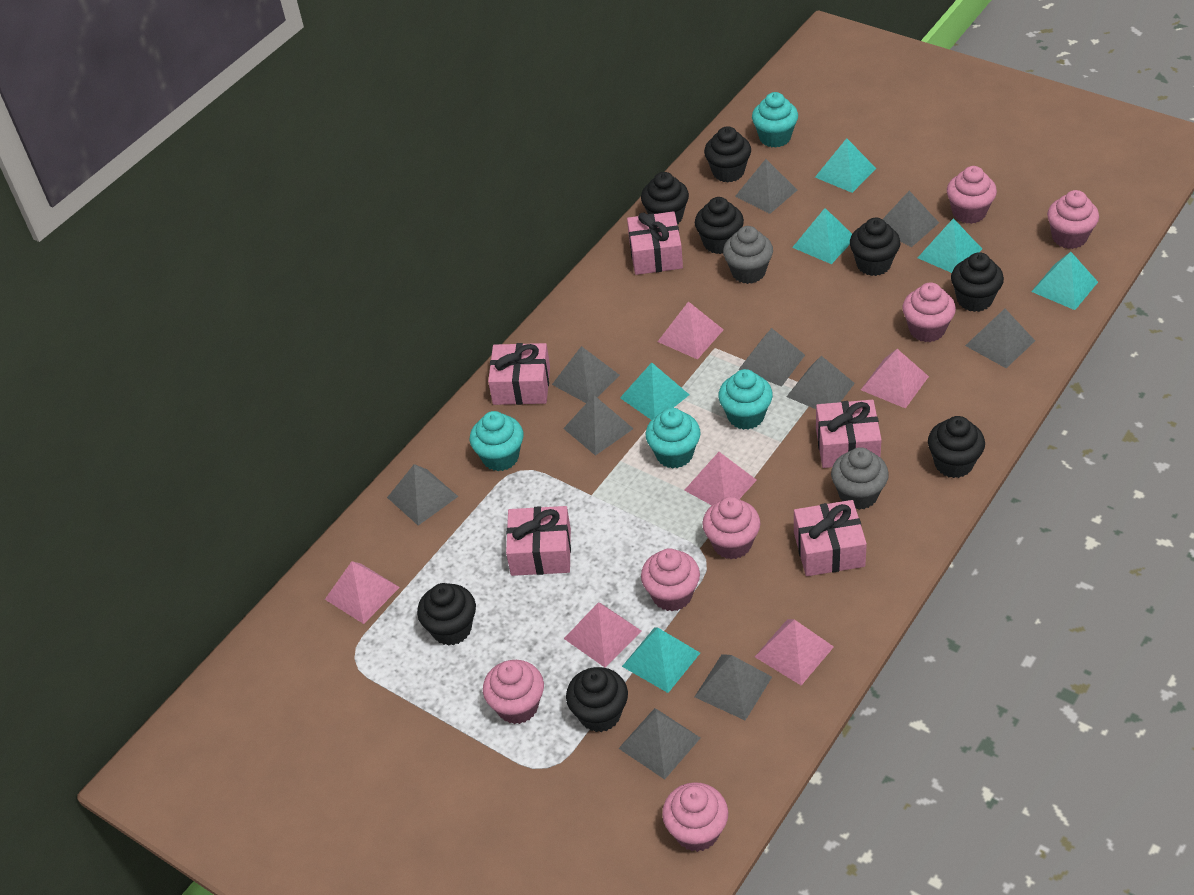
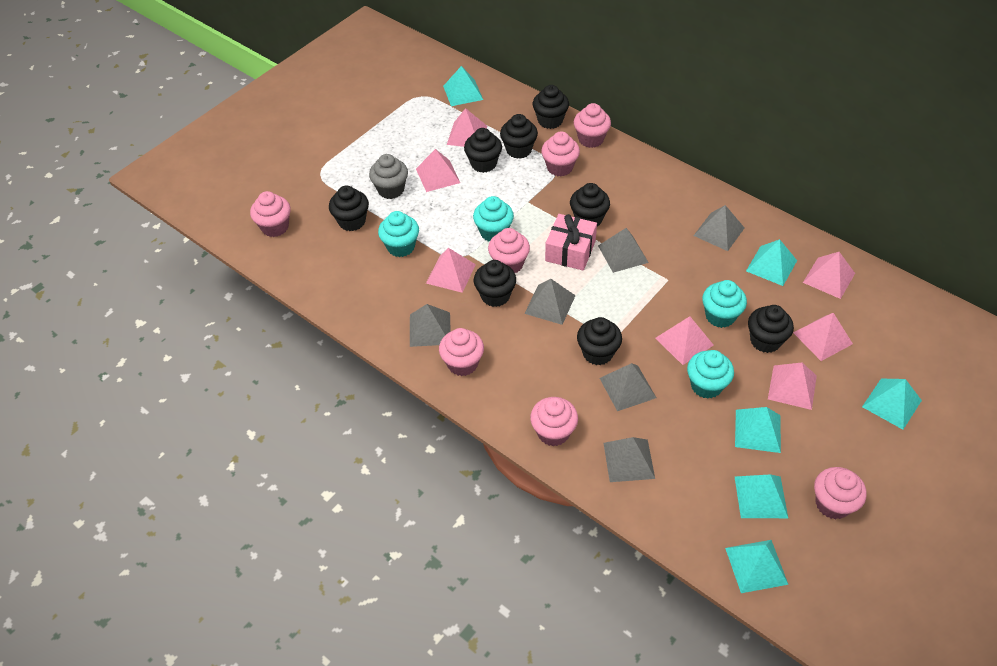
grey cupcake: [723,226,773,284] [831,447,889,510] = 2 -> [369,154,408,199] = 1
grey pyramid: [387,464,458,526] [552,346,620,403] [563,395,633,456] [618,708,700,780] [695,654,772,721] [735,159,797,214] [738,328,805,387] [787,356,855,409] [883,191,939,247] [965,309,1035,368] = 10 -> [410,304,451,347] [524,279,576,325] [598,228,649,273] [600,363,656,411] [604,437,655,482] [693,205,744,251] = 6
pink gift: [488,343,550,405] [506,506,571,576] [627,211,683,275] [794,500,867,576] [816,400,882,468] = 5 -> [545,214,597,271] = 1
pink pyramid: [325,561,400,624] [564,603,642,668] [657,301,724,360] [684,452,757,505] [755,619,834,685] [861,349,929,409] = 6 -> [416,149,460,192] [426,248,476,293] [447,108,487,147] [655,316,714,365] [768,363,817,410] [793,313,853,361] [803,252,855,299] = 7

